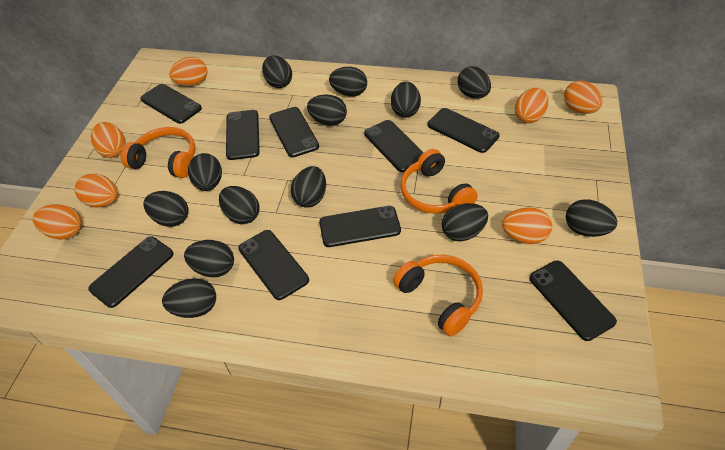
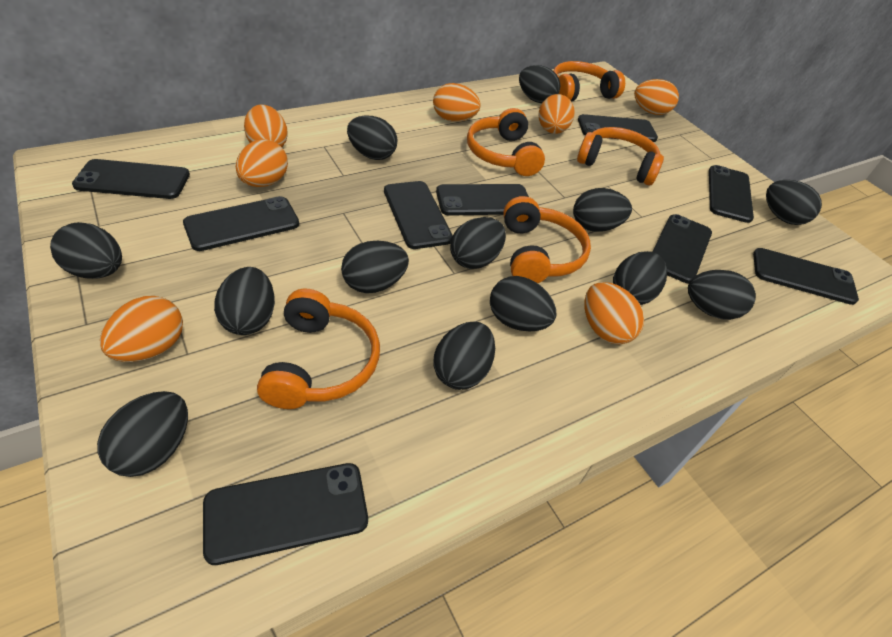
orange headphones: [121,127,195,178] [393,254,483,336] [400,149,478,214] = 3 -> [257,289,380,409] [467,108,545,176] [503,196,591,283] [553,61,625,102] [577,127,664,185] = 5

